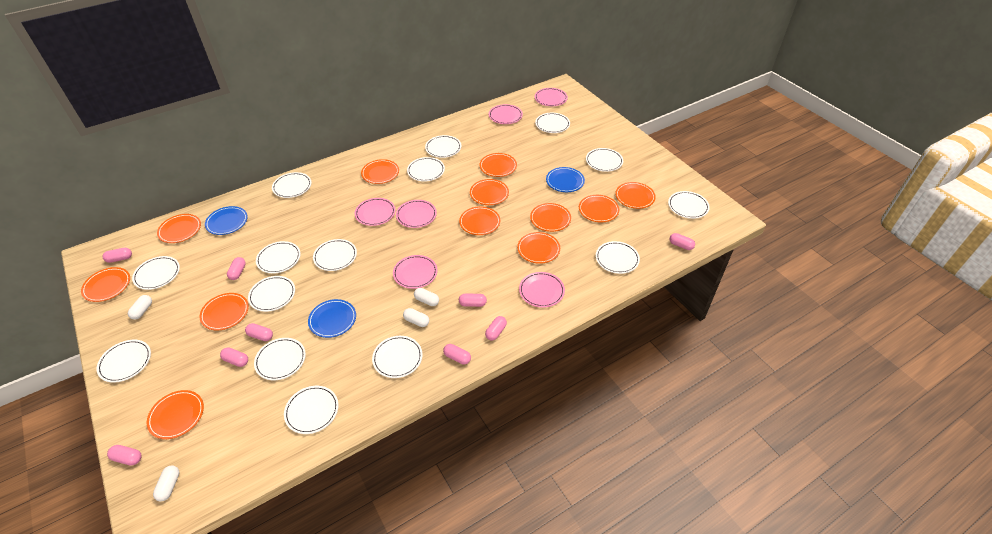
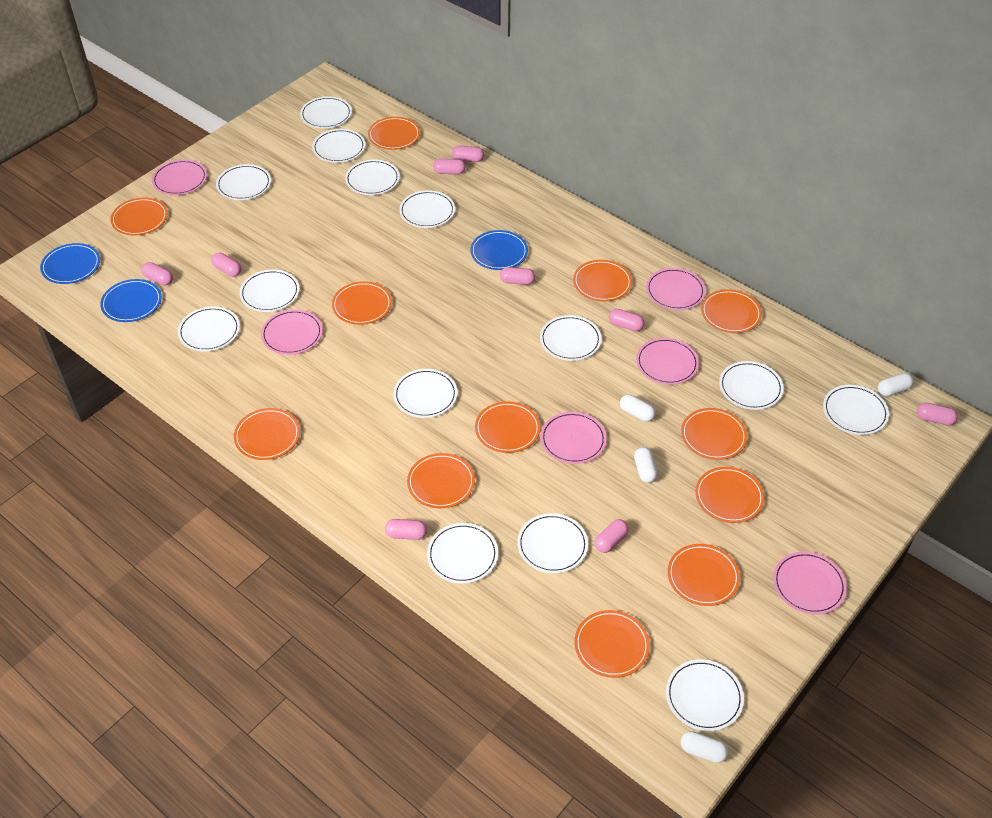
white plate: [96,340,151,383] [132,256,180,290] [248,276,295,312] [254,338,306,380] [256,241,301,274] [272,172,312,198] [284,386,339,434] [313,239,357,271] [372,336,423,378] [407,157,445,182] [425,135,461,158] [535,113,570,133] [586,148,623,172] [596,241,640,274] [668,191,710,219] = 15 -> [178,307,240,352] [216,164,271,200] [240,270,300,312] [300,96,352,128] [312,129,365,163] [345,160,400,195] [393,369,457,418] [399,190,455,228] [427,523,498,584] [517,513,588,573] [540,315,602,361] [666,659,744,731] [719,361,784,410] [823,385,889,435] = 14

